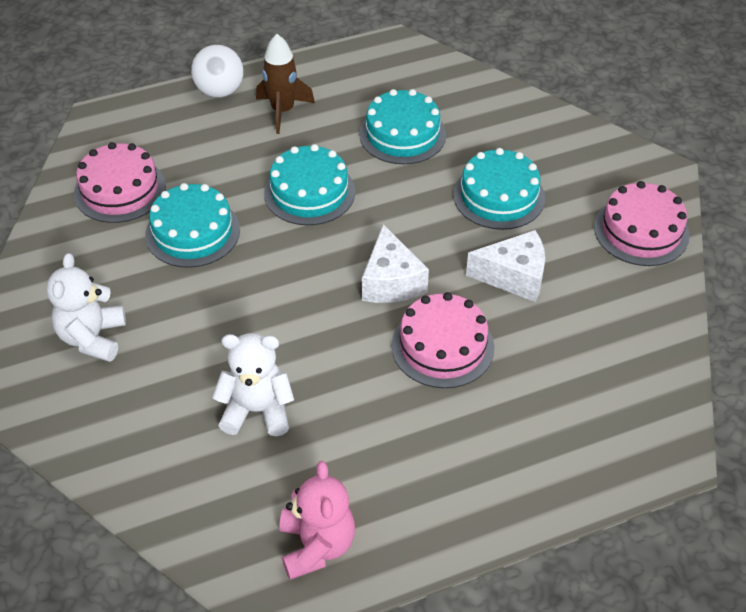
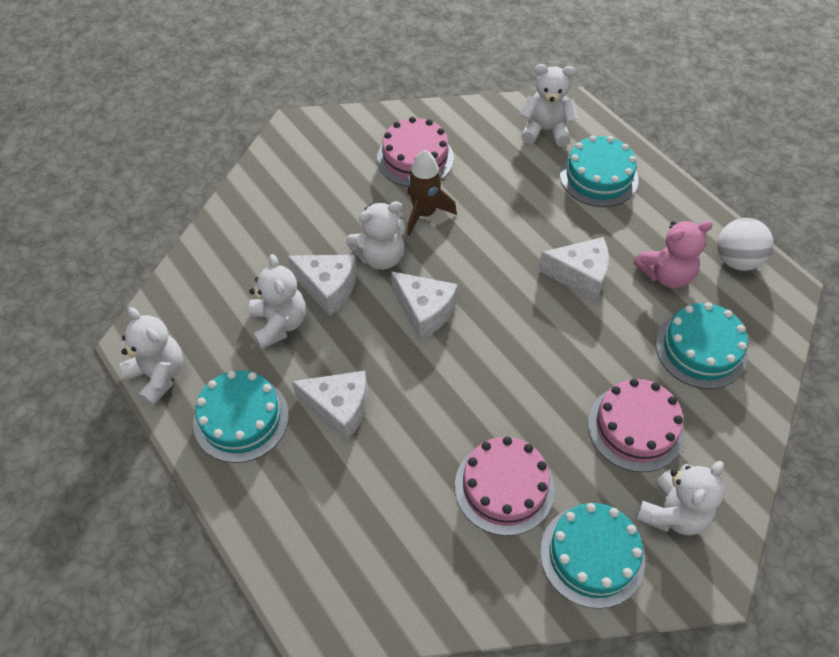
white cheese: [362,224,429,303] [466,230,545,302] = 2 -> [287,255,356,316] [292,371,367,441] [391,271,458,340] [538,237,609,301] = 4
white teddy bear: [46,253,126,362] [212,333,294,436] = 2 -> [119,307,183,406] [249,254,306,349] [346,201,406,270] [520,64,577,147] [636,461,725,535] = 5

